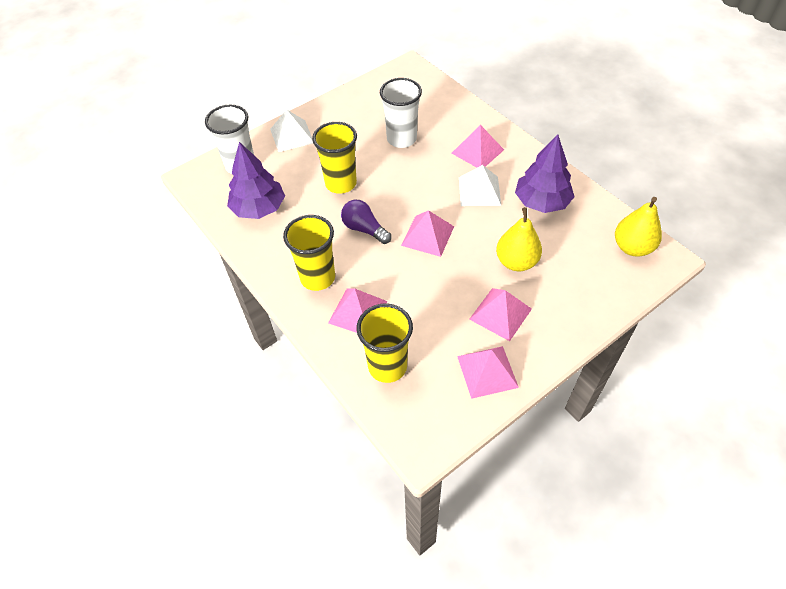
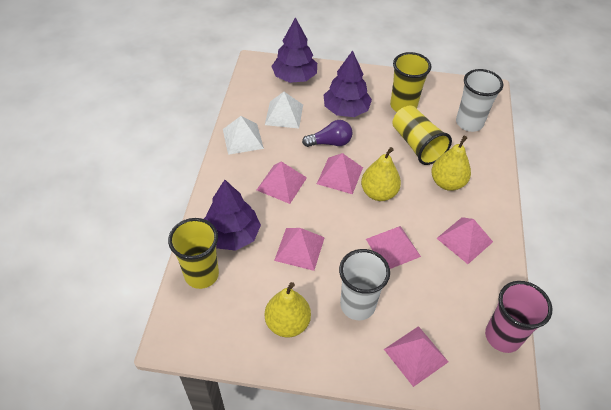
pink cup: none = 0 -> [485,281,552,353] = 1
pink pyramid: [328,288,388,333] [401,210,454,257] [452,125,504,168] [457,346,519,399] [469,288,532,341] = 5 -> [257,161,307,204] [274,228,325,271] [317,153,363,194] [366,226,421,269] [384,326,448,387] [436,217,493,264] = 6
purple tree: [227,142,285,219] [515,134,575,213] = 2 -> [204,180,261,251] [271,17,317,83] [324,50,372,117] = 3
yellow pear: [496,207,542,271] [615,197,662,257] = 2 -> [265,282,311,337] [361,147,401,201] [431,135,471,191] = 3

